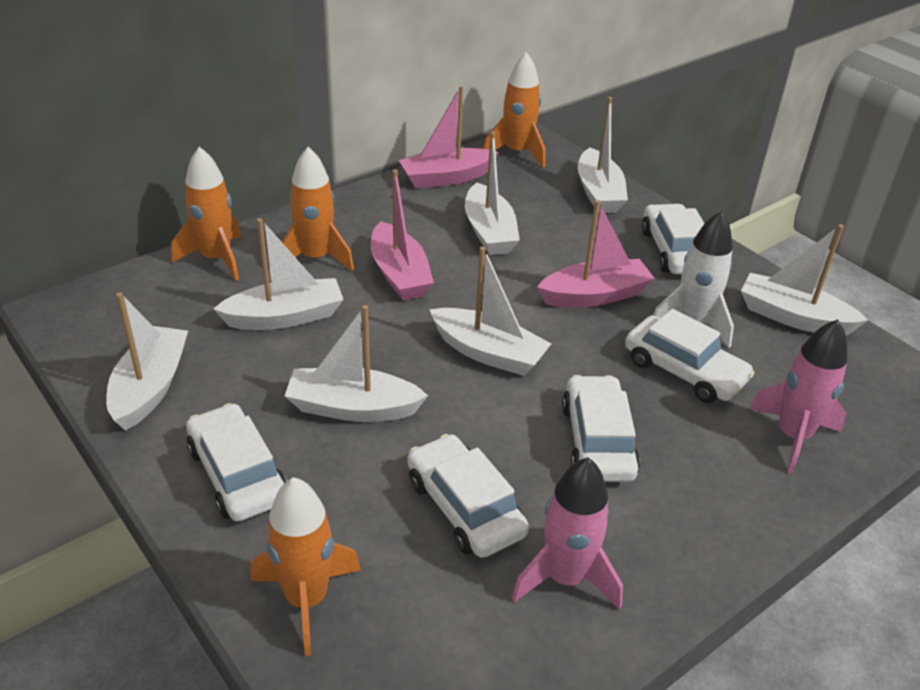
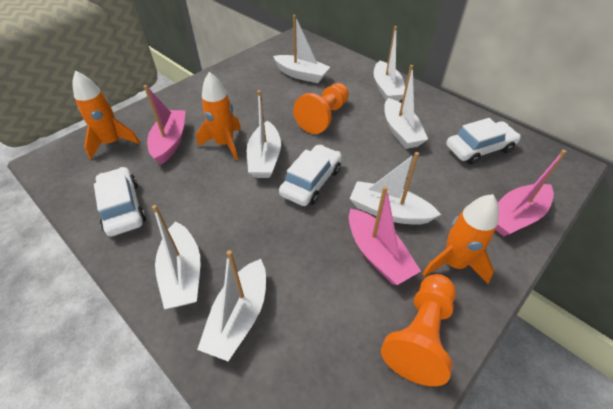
orange pawn: none = 0 -> [293,83,349,134] [381,274,456,386] = 2
orange rocket: [171,147,242,281] [251,477,361,656] [282,147,354,271] [483,52,545,167] = 4 -> [72,71,140,159] [196,72,241,161] [423,194,499,284] = 3
pink rocket: [512,457,623,610] [749,319,848,474] = 2 -> none = 0
white car: [186,403,287,522] [407,434,529,558] [562,375,640,482] [625,309,755,403] [642,204,705,274] = 5 -> [94,167,146,237] [279,145,342,206] [446,118,521,164] = 3
white rocket: [653,211,734,348] = 1 -> none = 0

